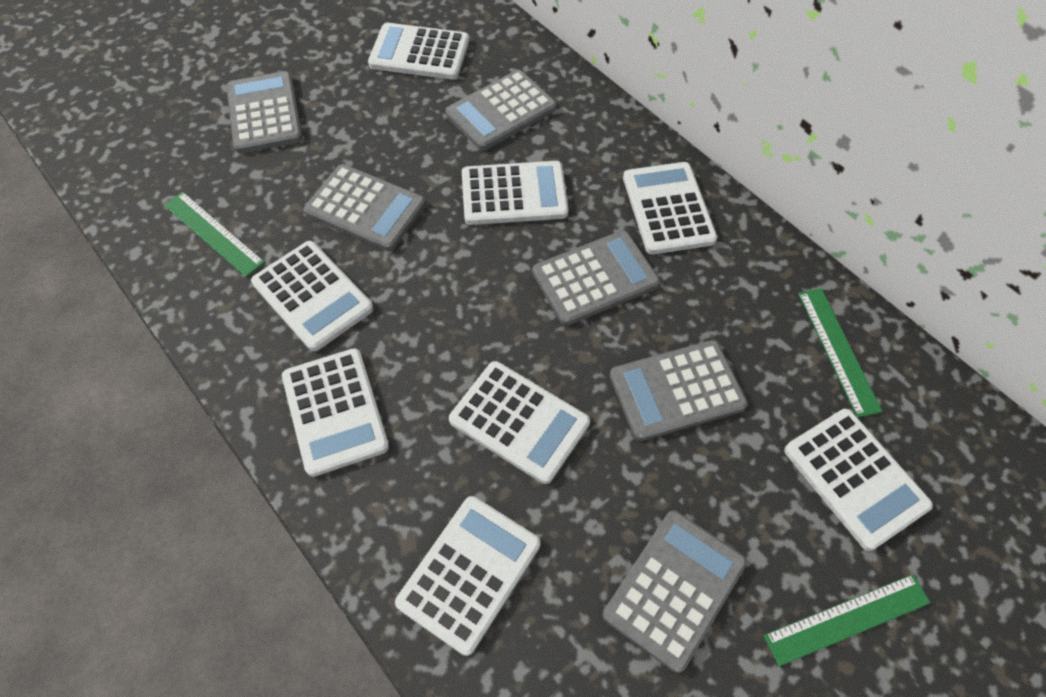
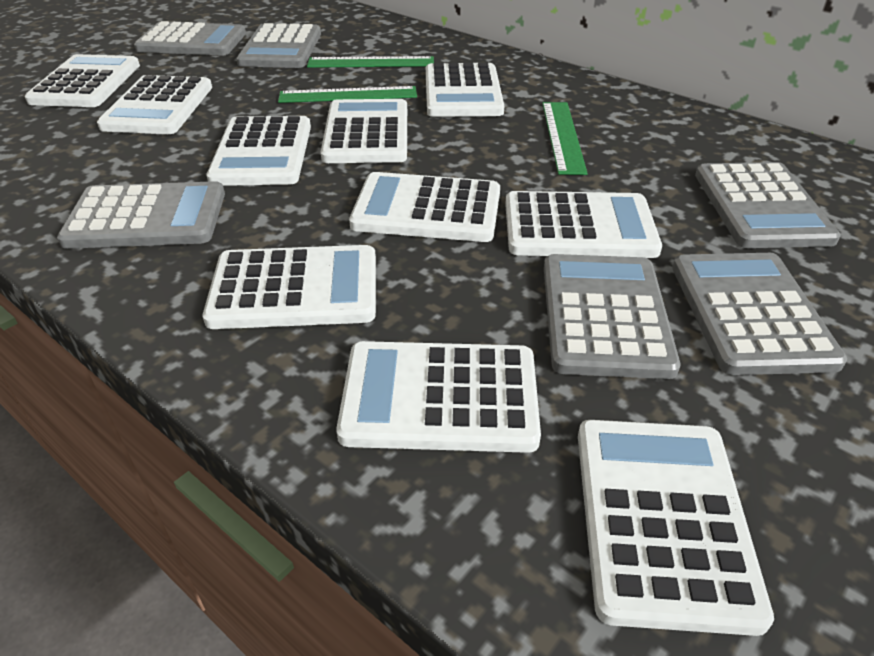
white calculator: [251,241,373,351] [282,348,389,477] [368,23,469,80] [395,496,540,656] [449,361,590,484] [462,161,568,225] [623,162,717,254] [784,409,933,551] = 8 -> [25,54,140,107] [97,75,212,134] [203,245,376,329] [206,116,311,186] [321,99,407,163] [336,341,541,453] [349,172,500,242] [426,63,504,117] [505,191,662,258] [578,420,774,636] = 10

